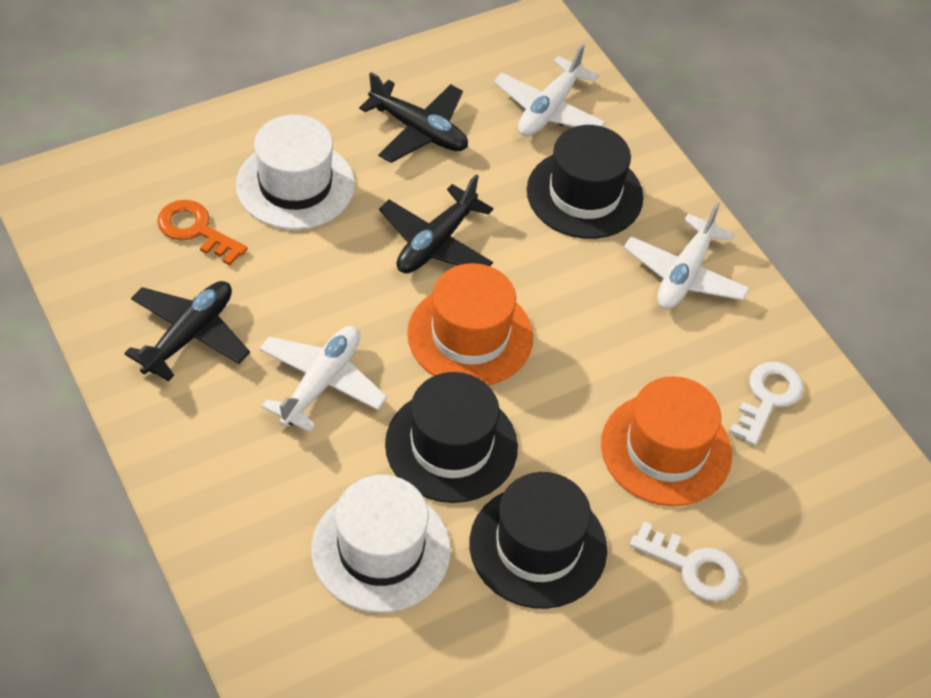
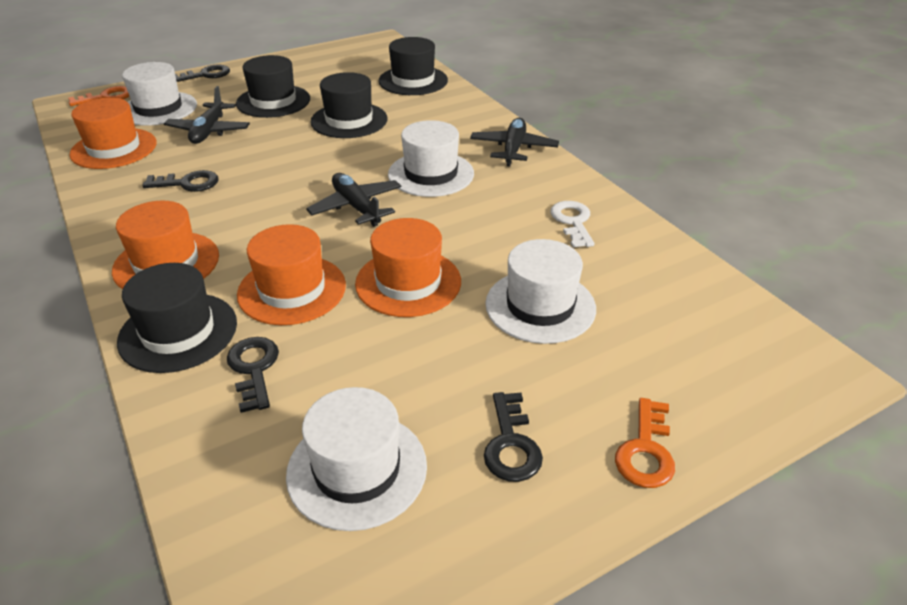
black hat: [385,372,518,503] [470,472,607,609] [527,125,643,239] = 3 -> [117,263,237,373] [236,55,310,118] [310,72,387,138] [378,37,448,95] = 4
black key: none = 0 -> [142,170,219,192] [175,64,230,82] [227,337,279,413] [484,392,543,482] = 4
orange hat: [407,263,533,385] [601,376,732,506] = 2 -> [70,98,157,169] [112,201,219,289] [237,224,346,325] [355,218,461,317] = 4
orange key: [157,200,248,266] = 1 -> [68,86,129,106] [615,398,675,488] = 2
white hat: [236,115,355,230] [311,475,451,613] = 2 -> [122,62,197,126] [286,387,427,531] [388,120,474,197] [485,239,596,344] = 4
white key: [630,521,741,601] [729,362,803,446] = 2 -> [550,201,594,247] = 1
white plane: [259,326,387,432] [494,44,606,136] [624,202,750,309] = 3 -> none = 0

